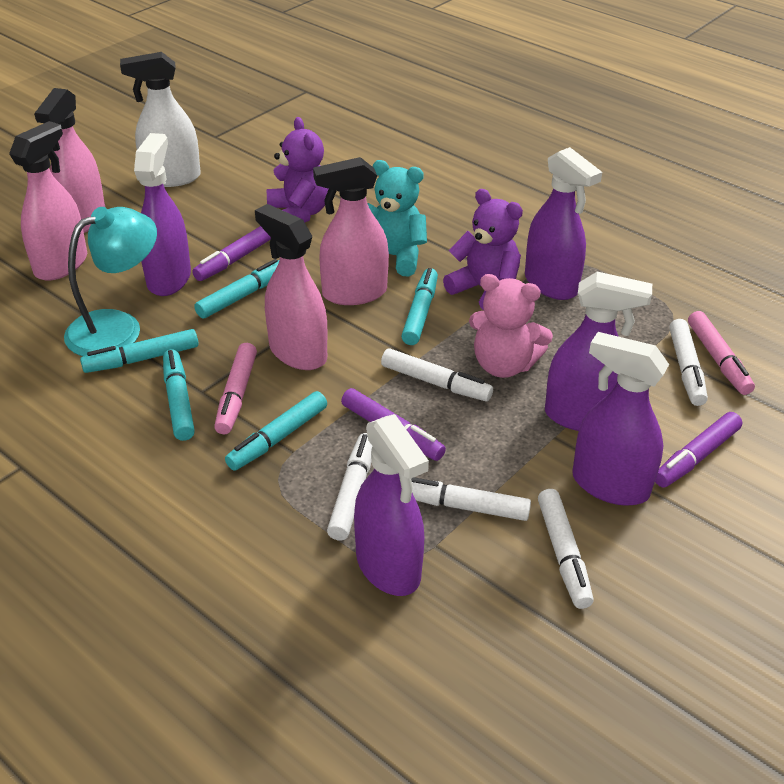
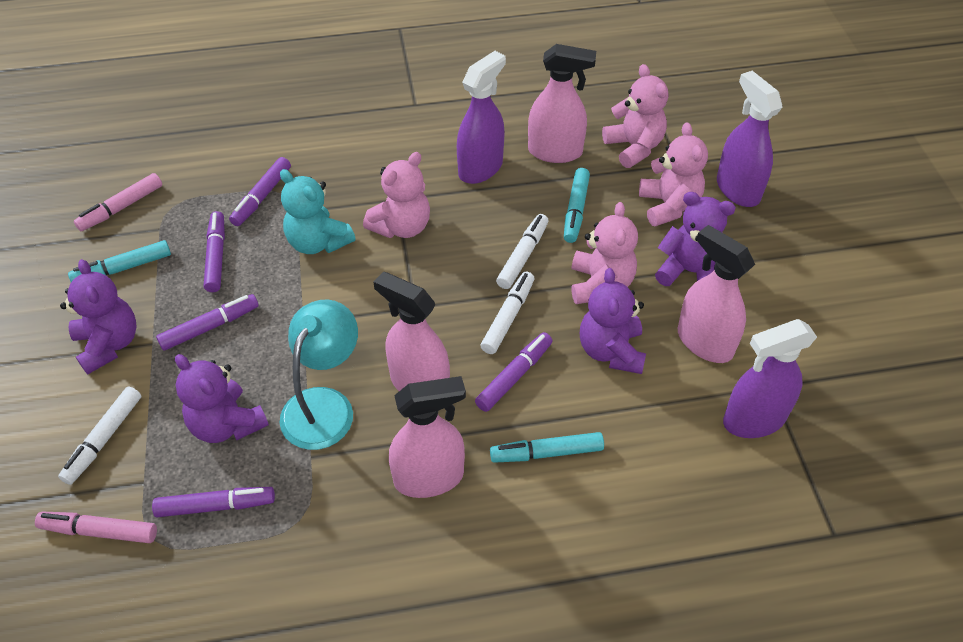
pink teddy bear: [469,274,553,378] = 1 -> [363,152,430,238] [572,202,638,304] [602,64,668,168] [639,122,708,226] = 4
purple marker: [192,226,271,281] [341,388,446,461] [655,412,743,487] = 3 -> [152,487,275,517] [156,294,259,351] [204,211,225,292] [229,157,291,226] [475,332,553,412] = 5
purple spray bottle: [134,133,191,296] [354,414,429,596] [525,147,602,300] [545,272,652,431] [572,332,669,506] = 5 -> [457,51,506,184] [717,71,782,207] [723,319,817,438] = 3
purple teddy bear: [267,117,328,222] [443,189,523,310] = 2 -> [60,259,137,374] [175,354,269,443] [580,268,646,374] [655,192,736,286] = 4
turquoise marker: [80,329,199,373] [163,350,195,441] [194,259,279,319] [225,391,327,471] [401,268,438,345] = 5 -> [68,240,171,282] [490,432,604,463] [564,168,590,243] = 3
white marker: [327,433,373,541] [381,348,493,401] [411,477,531,521] [538,489,594,609] [669,319,708,406] = 5 -> [58,387,141,485] [481,271,534,354] [496,214,549,289] = 3
white spray bottle: [120,52,201,187] = 1 -> none = 0

